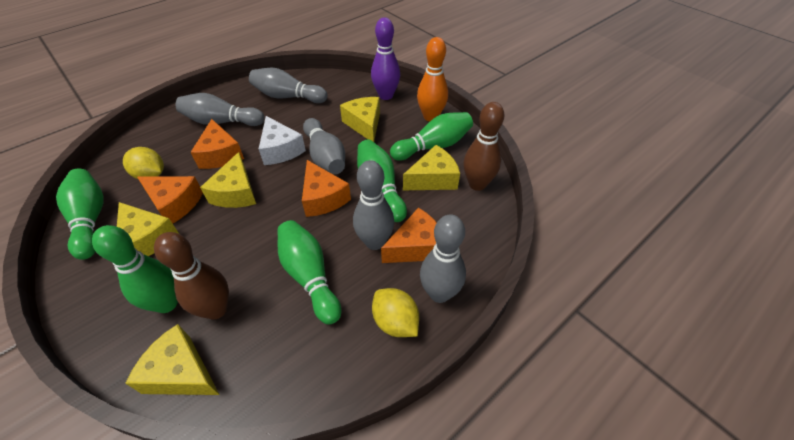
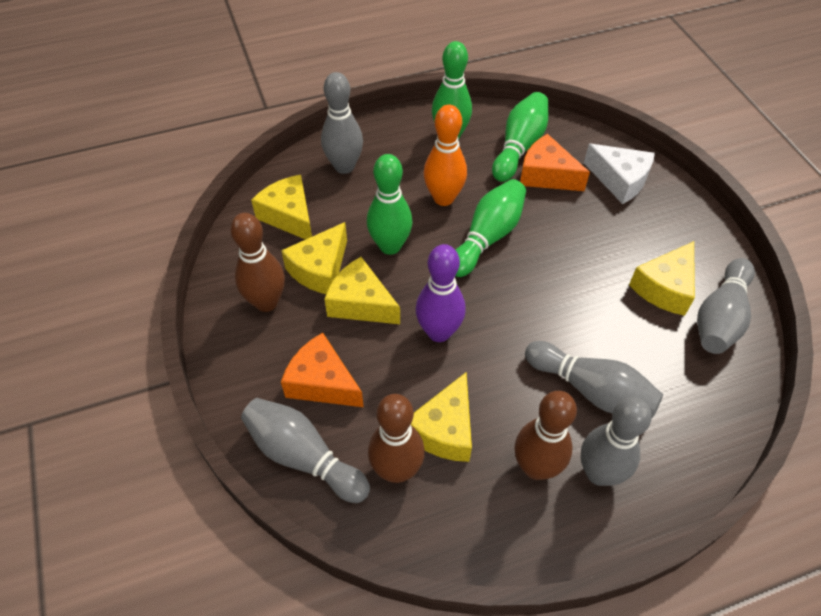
brown bowling pin: [154,232,229,320] [464,102,504,191] = 2 -> [231,213,285,312] [368,394,425,483] [514,391,577,480] = 3
green bowling pin: [56,168,104,260] [92,225,178,313] [278,220,341,325] [357,140,407,222] [390,112,473,161] = 5 -> [367,154,413,255] [432,41,472,140] [456,179,526,277] [492,92,548,182] = 4
orange cheese: [137,176,203,224] [190,119,244,169] [302,160,351,217] [381,208,437,263] = 4 -> [281,333,364,407] [520,134,590,191] = 2
yellow lemon: [123,147,164,179] [372,288,419,337] = 2 -> none = 0

